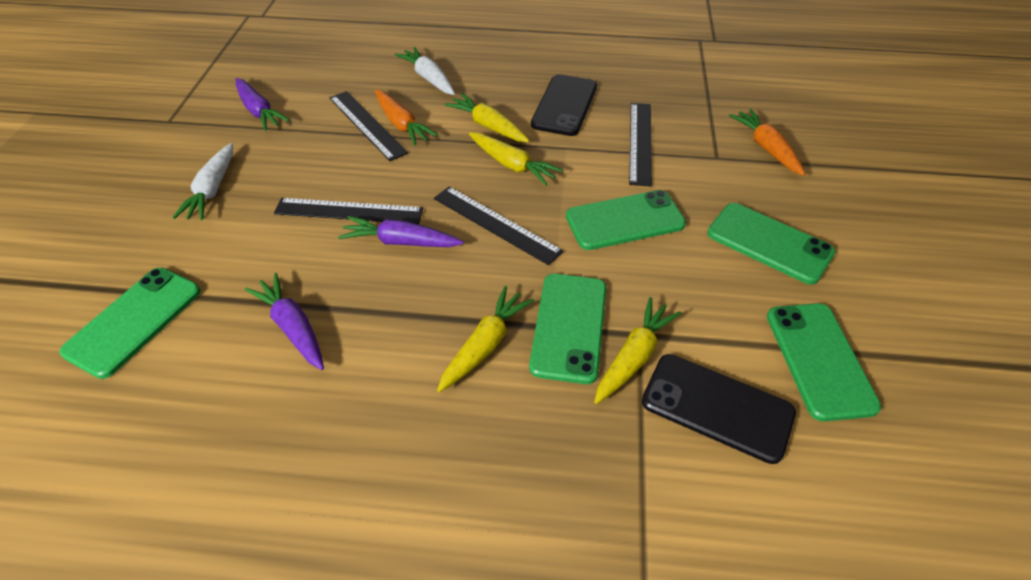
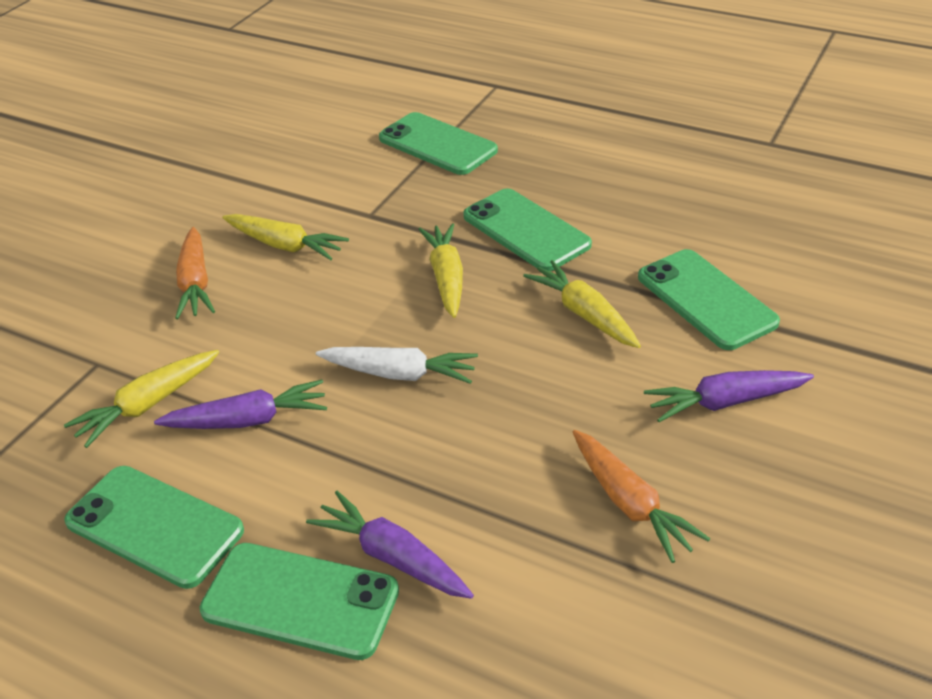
black phone: [531,74,597,136] [642,354,796,464] = 2 -> none = 0
black ruler: [274,198,423,224] [330,91,408,161] [434,186,563,265] [629,103,652,187] = 4 -> none = 0
white carrot: [172,143,233,220] [395,47,455,95] = 2 -> [316,347,478,384] = 1

